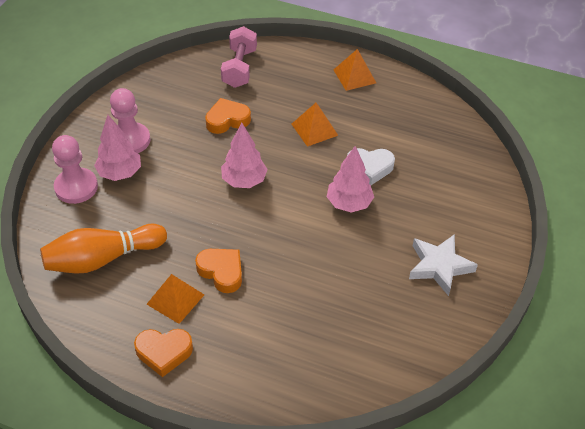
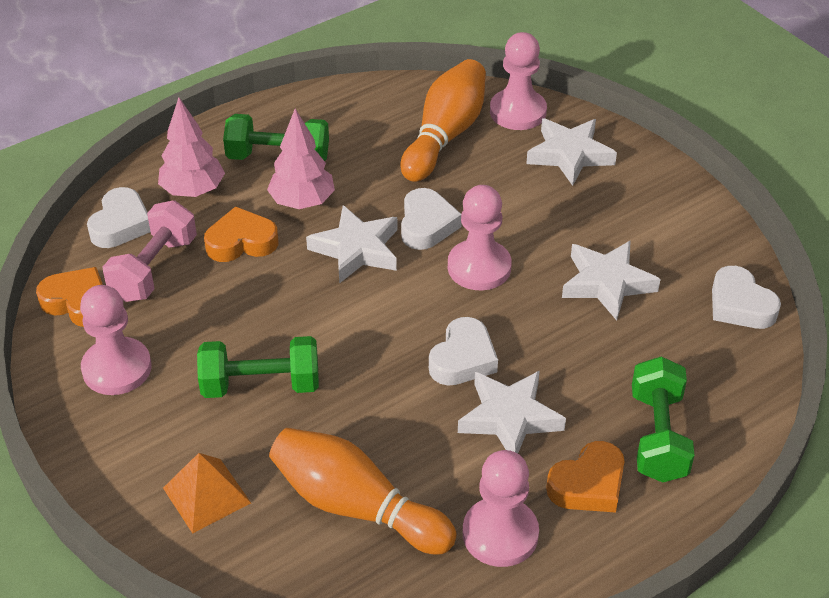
green dumbbell: none = 0 -> [197,336,319,398] [223,114,329,161] [632,356,695,483] = 3
orange bowling pin: [40,224,167,274] = 1 -> [269,428,457,555] [400,59,486,182] = 2
orange pyramid: [147,274,204,324] [292,103,338,147] [333,49,376,91] = 3 -> [163,453,251,534] = 1
pink pawn: [52,135,98,204] [110,88,151,153] = 2 -> [80,285,151,395] [448,185,512,290] [463,450,539,567] [490,32,547,130] = 4
pink tree: [94,115,141,181] [221,123,268,188] [327,146,374,213] = 3 -> [158,97,225,197] [267,109,335,209] = 2
white heart: [347,148,395,185] = 1 -> [87,187,151,248] [401,188,461,250] [429,317,498,386] [712,266,781,329] = 4
white star: [409,234,478,296] = 1 -> [306,205,398,284] [458,371,566,454] [526,118,617,186] [562,240,660,320] = 4

